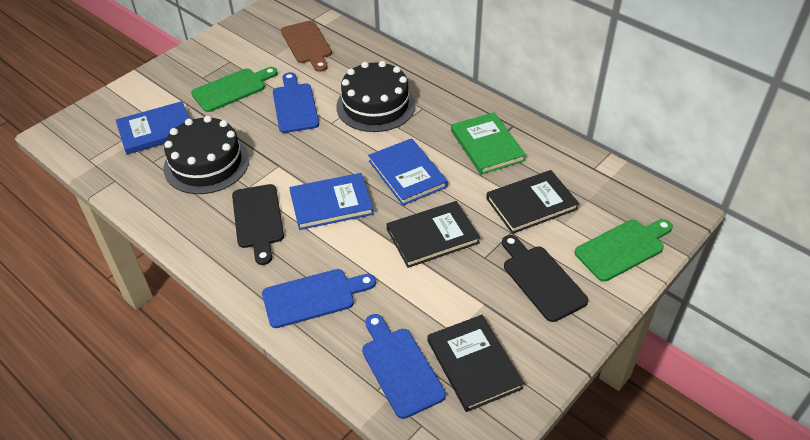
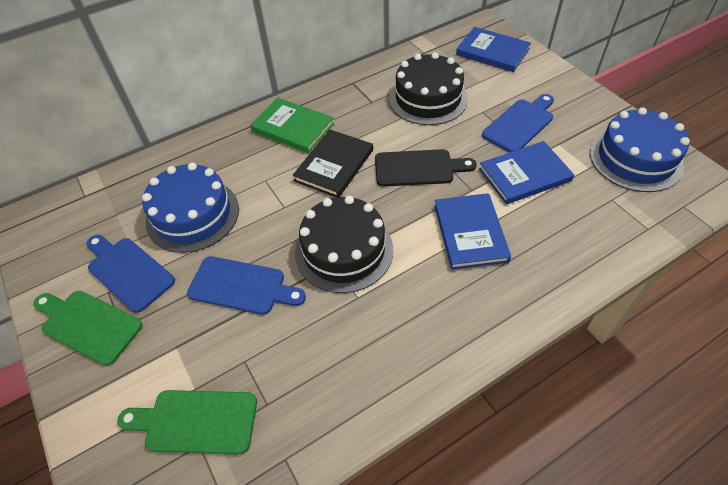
black book: [387,201,480,268] [428,315,524,412] [486,170,579,234] = 3 -> [293,129,373,198] = 1
black cutting board: [232,184,284,265] [502,235,588,322] = 2 -> [375,149,477,187] = 1
blue cake: none = 0 -> [142,163,239,253] [590,107,690,192] = 2
brown cutting board: [281,21,332,72] = 1 -> none = 0

